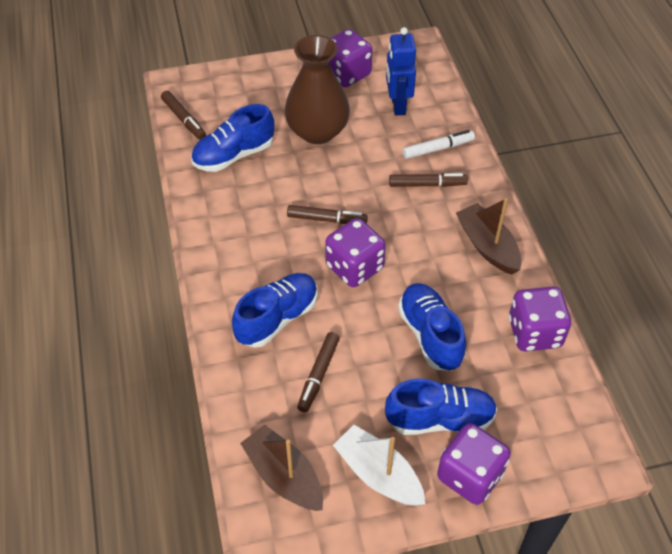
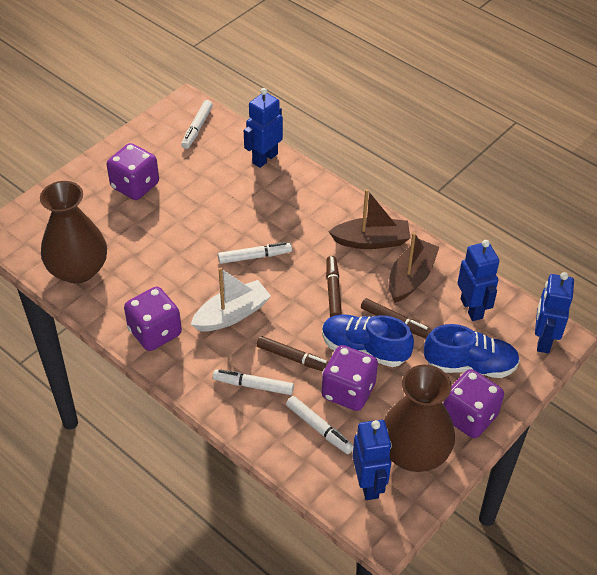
blue robot: [386,27,416,116] = 1 -> [244,88,283,168] [353,420,392,500] [458,240,499,321] [535,272,574,353] = 4
blue shoe: [191,104,274,172] [232,273,317,347] [385,379,497,435] [398,283,466,371] = 4 -> [322,314,414,367] [424,324,520,378] = 2
brown marker: [161,91,206,140] [287,205,368,224] [297,332,340,413] [389,173,468,187] = 4 -> [257,336,328,371] [326,256,342,317] [361,298,432,339] = 3
brown vase: [285,35,350,144] = 1 -> [40,181,107,283] [384,365,455,472] = 2
white marker: [402,130,475,159] = 1 -> [181,100,213,149] [213,369,294,395] [218,242,292,264] [286,396,353,454] = 4

